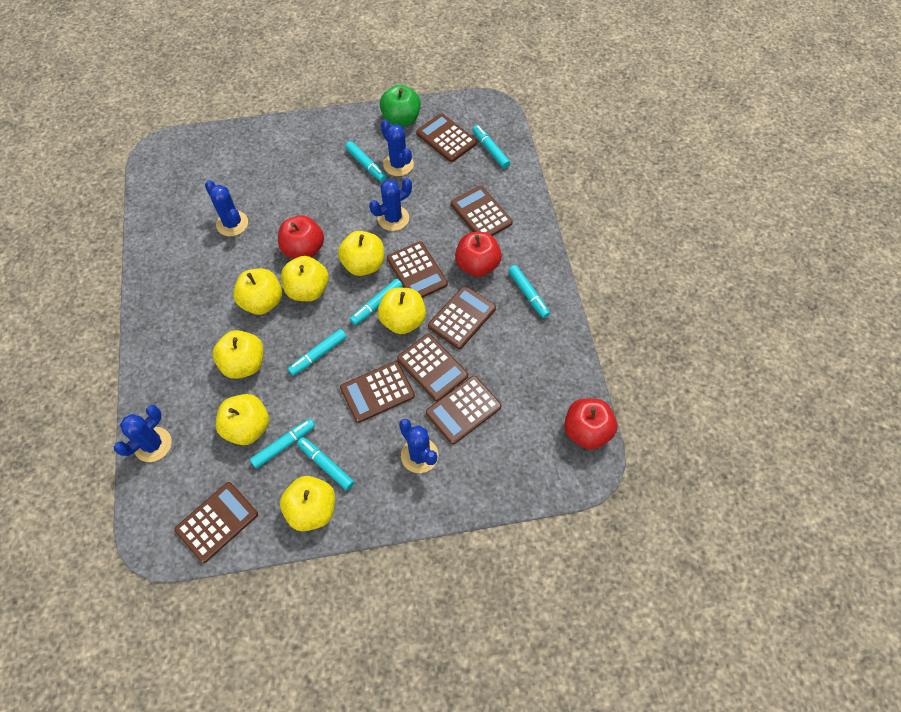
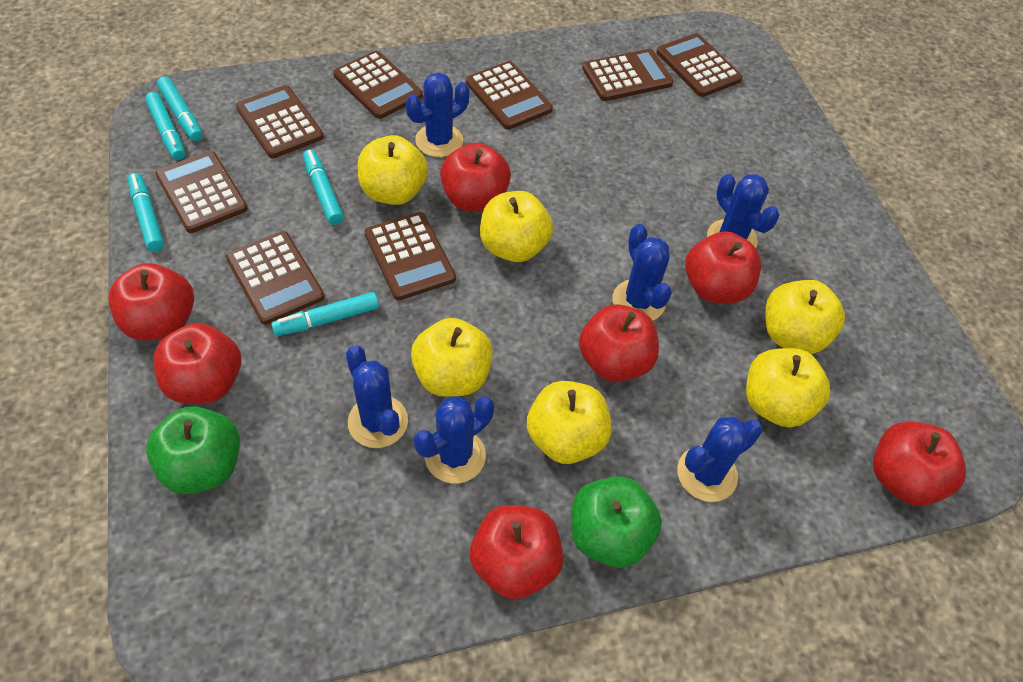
blue cactus: [114,405,172,462] [205,180,248,236] [369,178,412,231] [381,120,414,176] [399,419,438,473] = 5 -> [346,345,408,448] [406,73,469,157] [414,396,494,483] [613,224,672,321] [677,416,762,502] [707,174,780,248] = 6
green apple: [380,85,421,127] = 1 -> [146,406,240,494] [571,476,662,568] = 2
red apple: [278,215,324,259] [455,232,502,277] [564,399,617,450] = 3 -> [108,263,194,340] [153,323,241,404] [440,143,511,212] [470,505,563,599] [579,304,659,382] [685,231,761,304] [873,421,966,506] = 7
turquoise marker: [250,419,315,469] [288,329,347,376] [297,437,354,490] [345,141,387,182] [350,279,403,325] [472,125,510,168] [508,265,550,318] = 7 -> [128,173,164,252] [145,92,185,160] [157,77,203,141] [271,292,379,336] [303,149,344,225] = 5
yellow apple: [213,330,264,379] [216,394,269,445] [233,269,282,315] [280,476,335,531] [281,256,329,301] [338,231,384,276] [378,288,426,334] = 7 -> [358,135,428,205] [411,318,493,397] [480,191,553,262] [527,381,612,464] [746,348,831,427] [765,280,845,354] = 6

